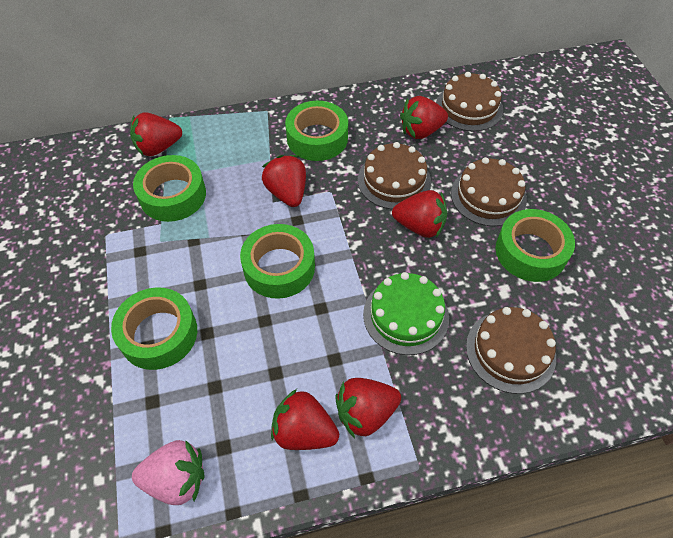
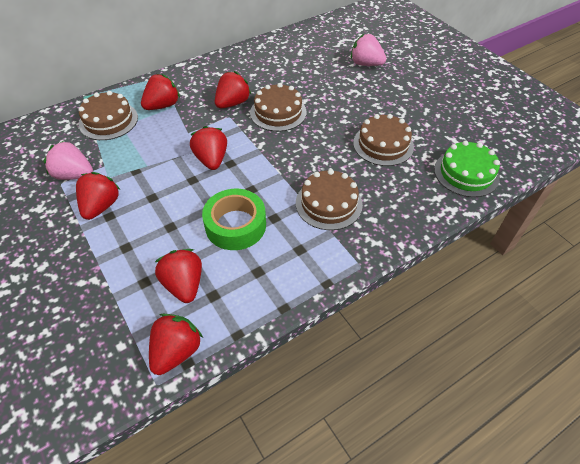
green tape: [111,287,197,370] [133,155,206,222] [240,224,315,299] [285,101,348,161] [495,209,575,282] = 5 -> [202,189,266,250] = 1
pink strawberry: [132,440,204,505] = 1 -> [44,141,93,180] [351,34,387,66] = 2

